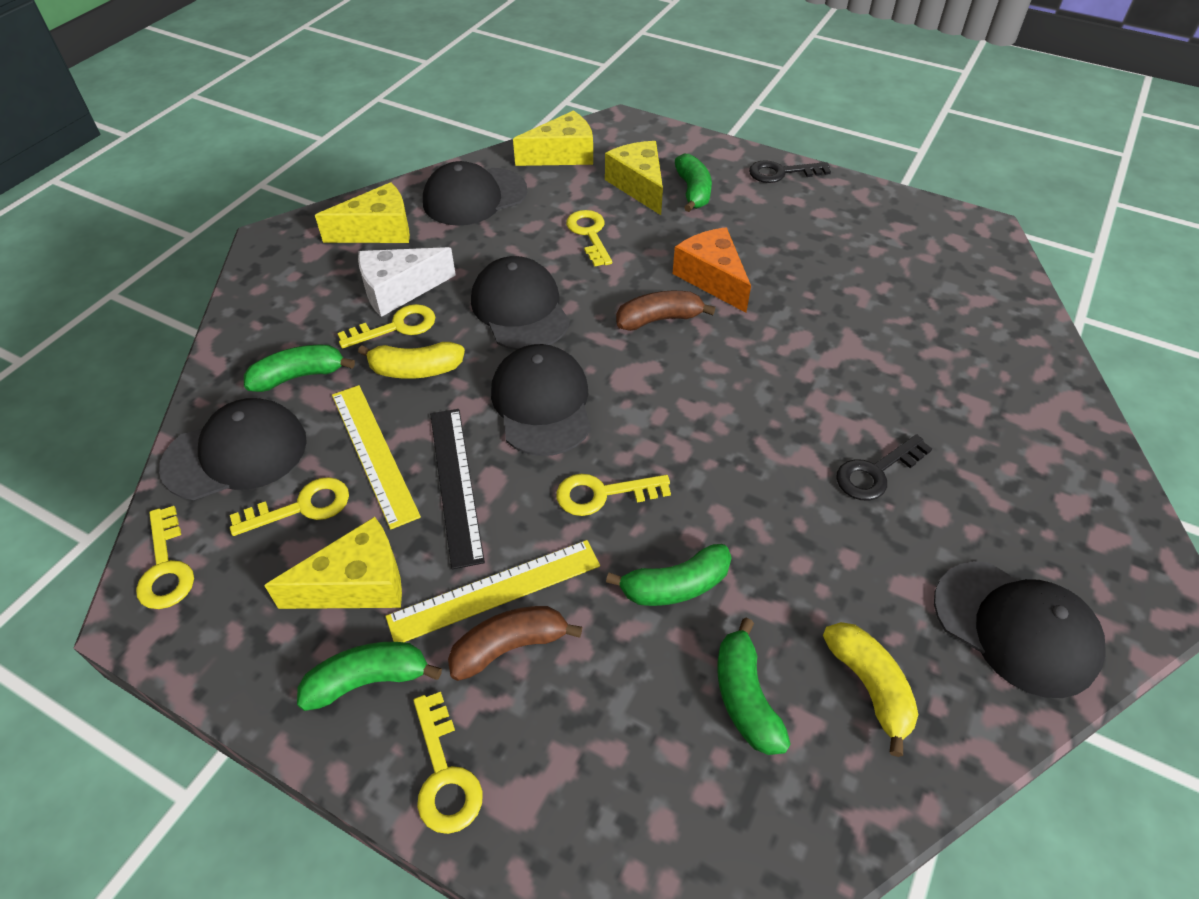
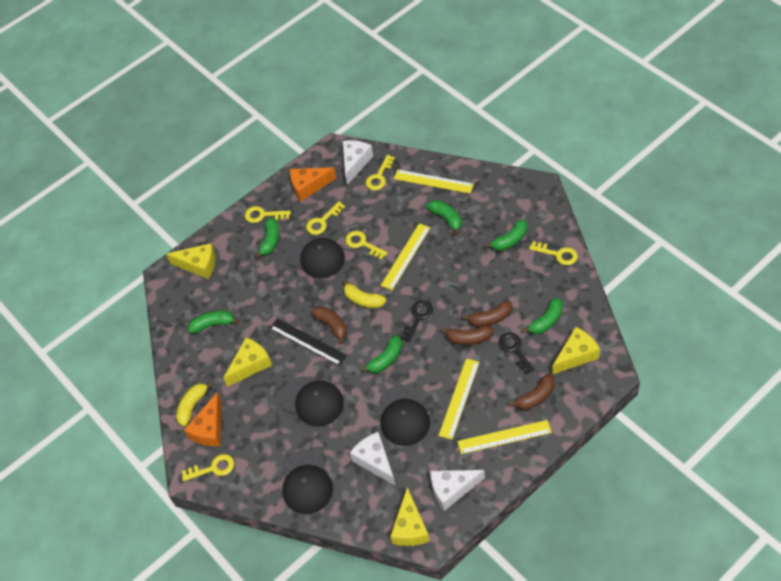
black cap: [159,398,307,500] [423,161,527,226] [471,256,570,350] [491,344,591,456] [934,561,1105,698] = 5 -> [280,376,344,426] [282,449,333,514] [286,237,345,278] [379,385,430,446] = 4
brown banana: [448,606,582,681] [616,291,715,331] = 2 -> [311,306,347,344] [441,325,494,345] [462,301,512,327] [509,373,555,410] = 4
green banana: [244,345,355,392] [297,642,442,711] [606,544,732,606] [675,154,712,212] [717,618,791,755] = 5 -> [188,310,239,333] [255,218,280,258] [360,335,402,373] [427,200,462,235] [486,219,527,251] [522,297,563,334] = 6
orange cheese: [673,227,751,313] = 1 -> [184,392,222,446] [290,167,336,201] = 2
white cheese: [358,247,456,317] = 1 -> [343,140,373,185] [350,432,396,486] [430,470,485,511] = 3
yellow ruler: [332,385,421,529] [386,540,600,642] = 2 -> [381,223,430,290] [394,169,474,194] [438,359,480,440] [458,420,552,454] = 4

